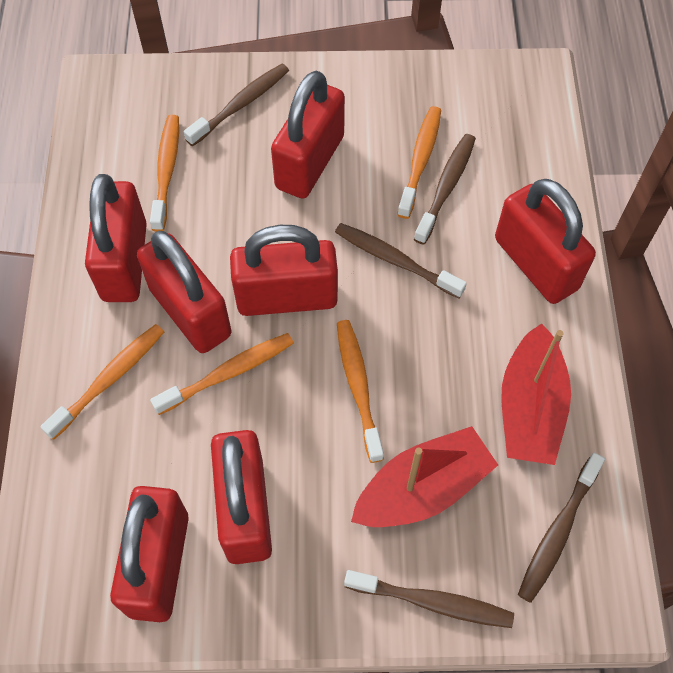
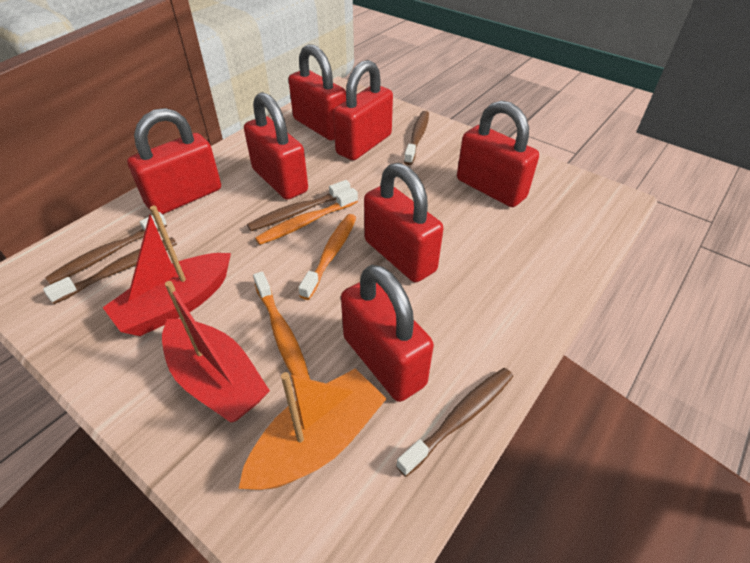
orange boat: none = 0 -> [239,368,387,490] = 1
orange toothbrush: [40,324,164,440] [150,115,179,232] [150,333,294,415] [337,320,384,463] [397,106,441,219] = 5 -> [253,272,310,379] [255,188,358,245] [298,214,356,300] = 3

